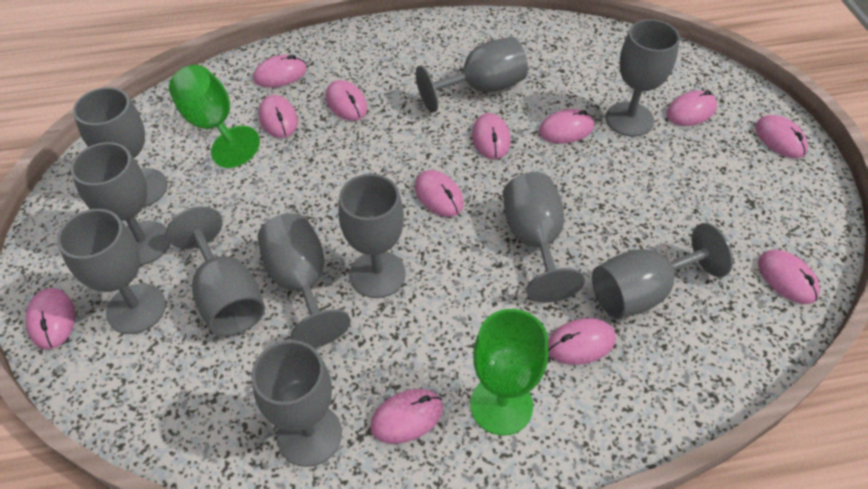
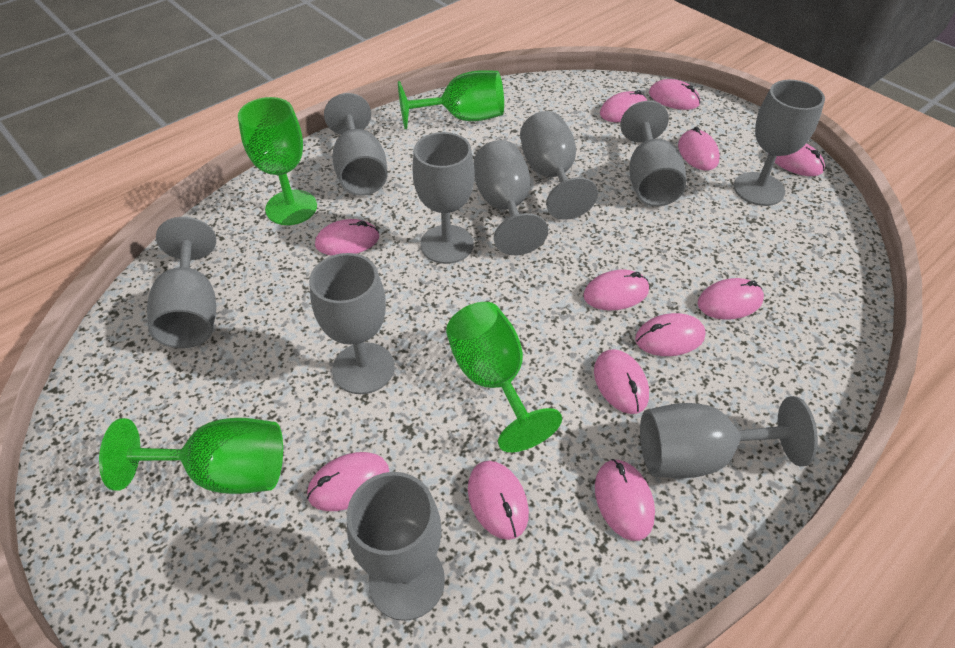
green goblet: [169,65,260,168] [470,309,548,435] = 2 -> [99,418,283,494] [238,97,317,225] [398,70,504,129] [446,302,562,452] = 4
grey goblet: [57,209,166,334] [70,142,170,265] [73,87,168,207] [166,206,265,336] [251,340,342,467] [258,213,351,348] [338,174,406,298] [416,37,528,113] [503,172,585,303] [592,223,733,319] [606,19,680,137] = 11 -> [147,217,216,348] [309,253,394,394] [324,93,388,196] [347,472,445,621] [412,132,475,264] [474,140,548,255] [520,111,598,220] [620,101,686,207] [640,396,818,478] [734,80,825,206] = 10

